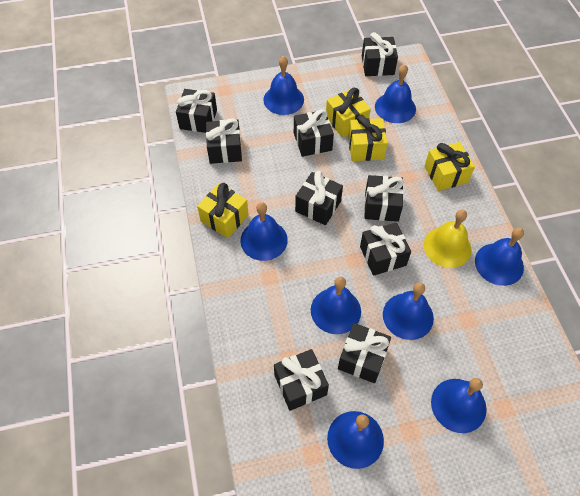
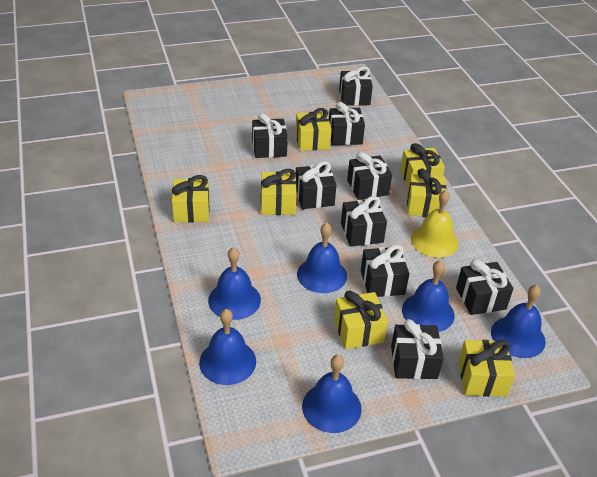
blue bell: [240,202,288,261] [263,56,304,115] [311,277,361,334] [327,411,384,469] [375,64,416,123] [383,282,434,340] [431,378,487,433] [475,227,524,286] = 8 -> [199,309,256,385] [208,247,261,320] [297,223,347,293] [302,355,362,433] [402,260,454,332] [491,285,546,358] = 6
yellow gift: [197,183,249,238] [326,88,371,137] [348,115,388,161] [424,142,475,191] = 4 -> [172,175,210,222] [261,169,297,215] [295,108,332,151] [334,290,388,349] [400,143,445,187] [407,169,446,217] [458,340,515,397] = 7

